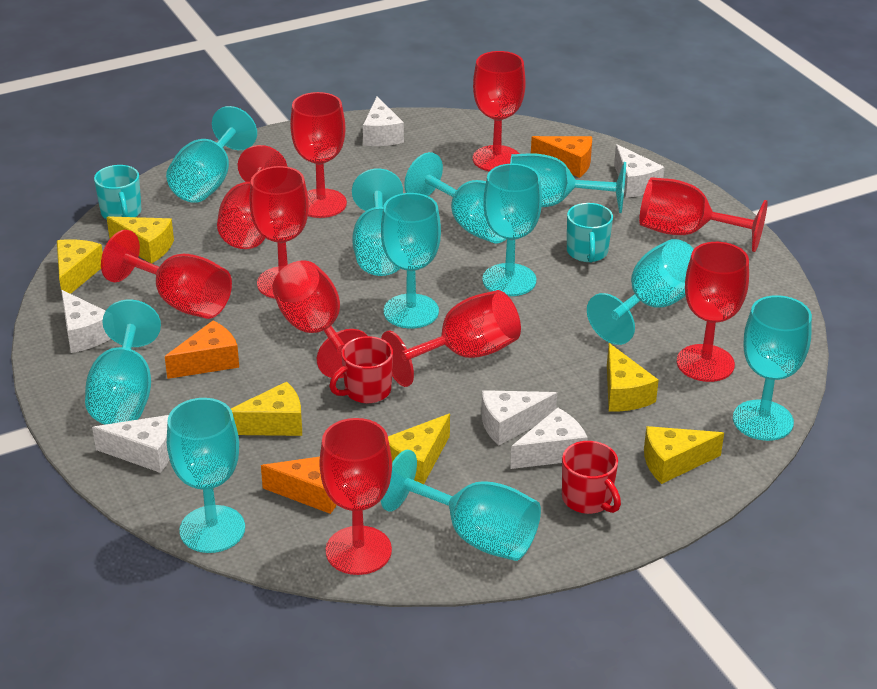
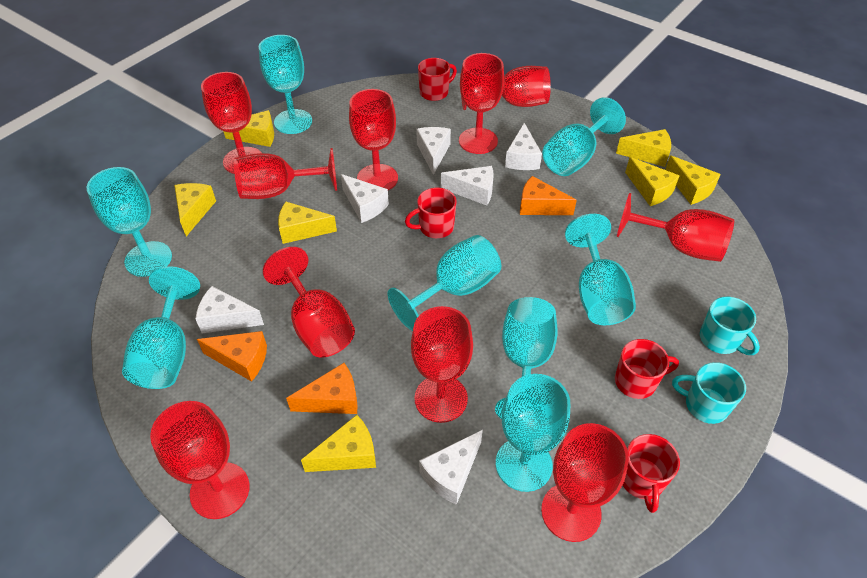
red mug: [329,336,393,403] [562,441,621,514] = 2 -> [405,188,457,238] [418,58,457,101] [615,339,679,399] [623,434,680,513] = 4
turquoise goblet: [85,299,161,425] [166,106,257,203] [167,398,245,553] [352,168,403,276] [381,193,441,329] [381,450,541,561] [404,152,506,243] [483,164,542,296] [510,153,626,213] [587,239,694,345] [733,295,812,441] = 11 -> [87,167,172,277] [122,266,200,389] [259,35,312,134] [387,235,501,331] [495,297,558,419] [496,374,570,492] [543,97,626,176] [565,214,636,325] = 8
yellow cheese: [57,239,103,294] [107,216,174,264] [231,382,302,436] [388,414,450,484] [607,343,659,412] [644,426,724,484] = 6 -> [174,183,216,236] [224,110,274,147] [278,202,337,244] [301,415,376,472] [616,129,671,167] [625,157,680,206] [665,155,721,205] = 7

